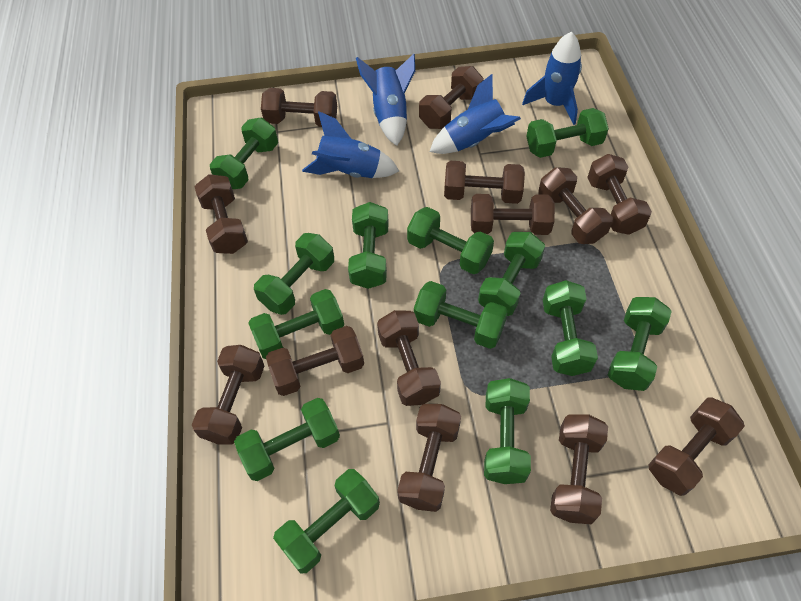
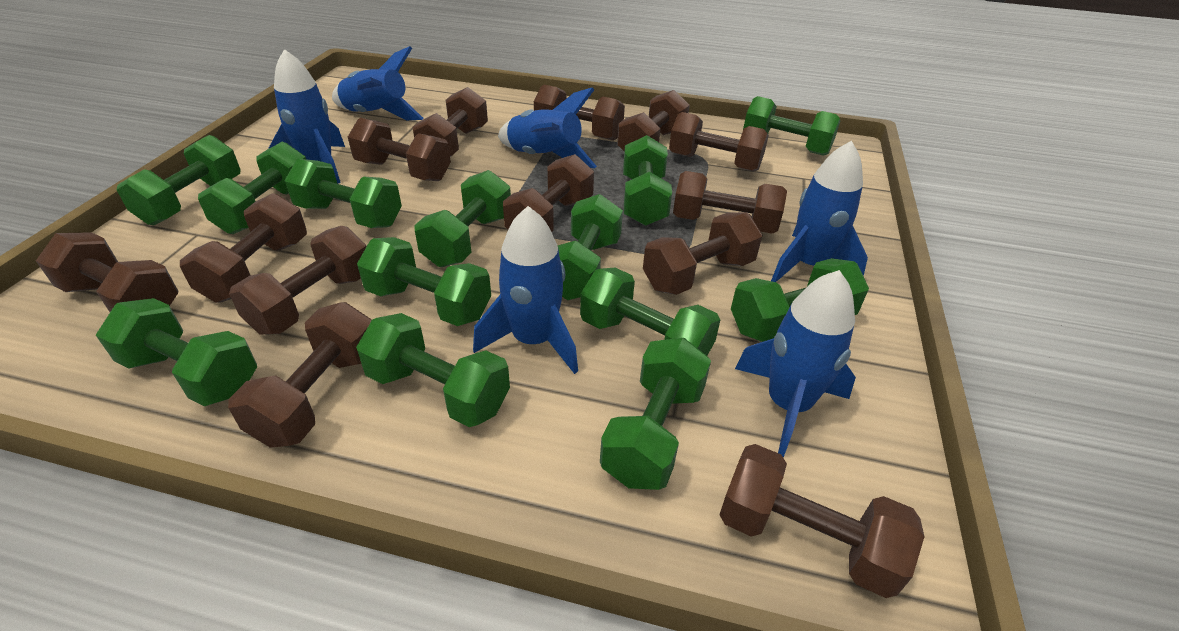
blue rocket: [302,111,399,178] [356,54,415,146] [429,74,521,154] [522,32,582,125] = 4 -> [268,49,345,184] [332,46,424,120] [473,206,578,374] [498,87,597,168] [735,270,856,458] [771,141,868,282] = 6

